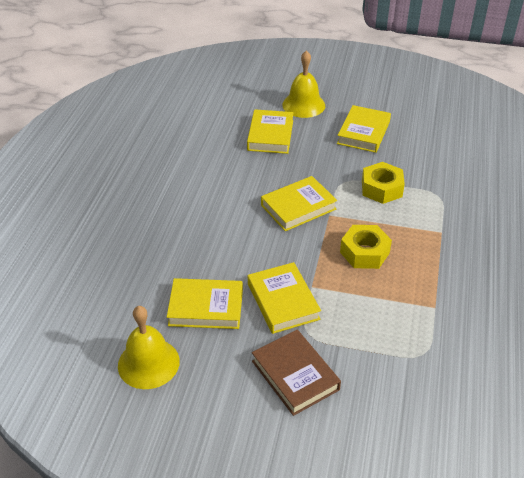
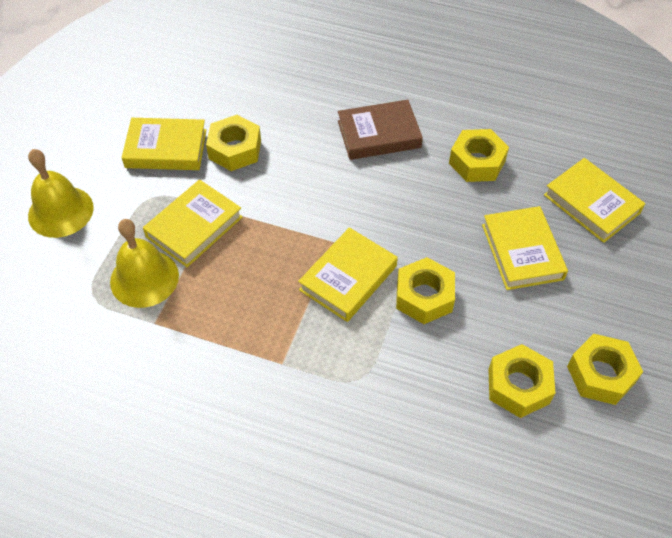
yellow nut: [340,225,392,269] [362,162,405,204] = 2 -> [206,115,261,171] [396,257,455,324] [449,129,509,182] [489,344,555,418] [567,334,643,405] = 5

